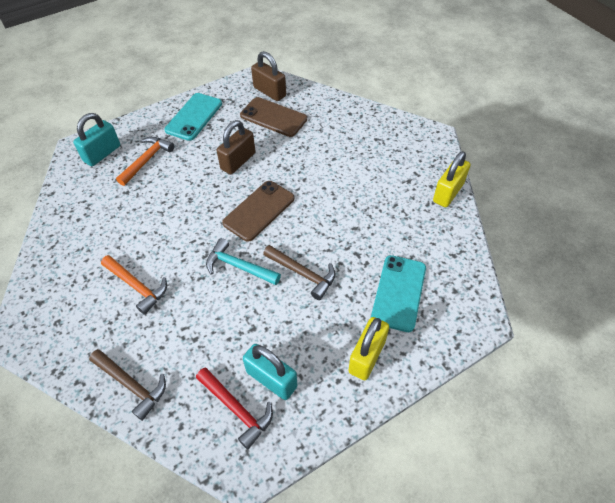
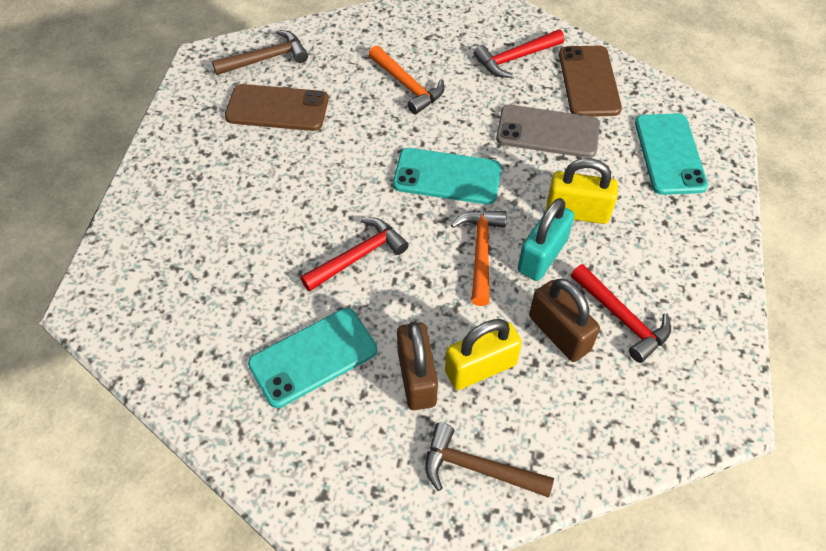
grey phone: none = 0 -> [496,105,600,158] = 1
red hammer: [196,368,273,449] = 1 -> [300,217,409,292] [474,30,565,78] [571,264,671,363] = 3
turquoise hammer: [206,238,281,285] = 1 -> none = 0
turquoise padlock: [73,113,120,166] [243,344,298,400] = 2 -> [518,198,574,281] = 1
turquoise phone: [164,93,222,141] [371,255,426,332] = 2 -> [248,308,377,408] [393,148,502,205] [635,113,708,195] = 3

